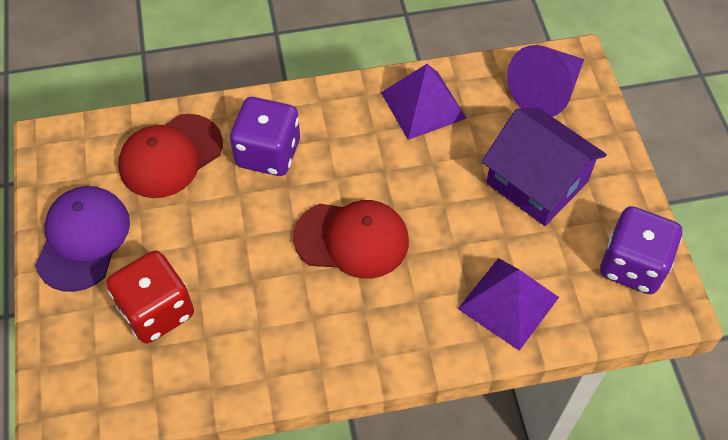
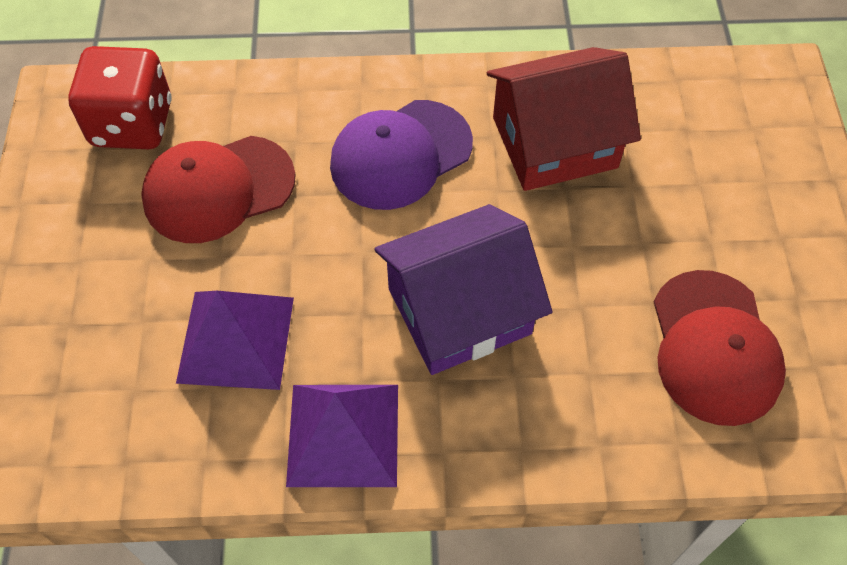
purple cone: [507,45,584,117] = 1 -> none = 0
purple dice: [230,97,300,176] [600,206,682,294] = 2 -> none = 0
red house: none = 0 -> [487,47,641,191] = 1

